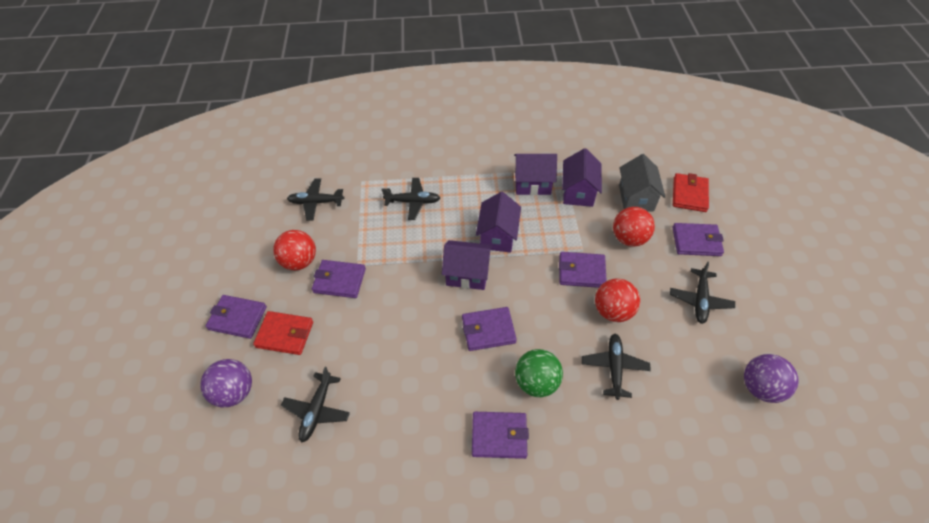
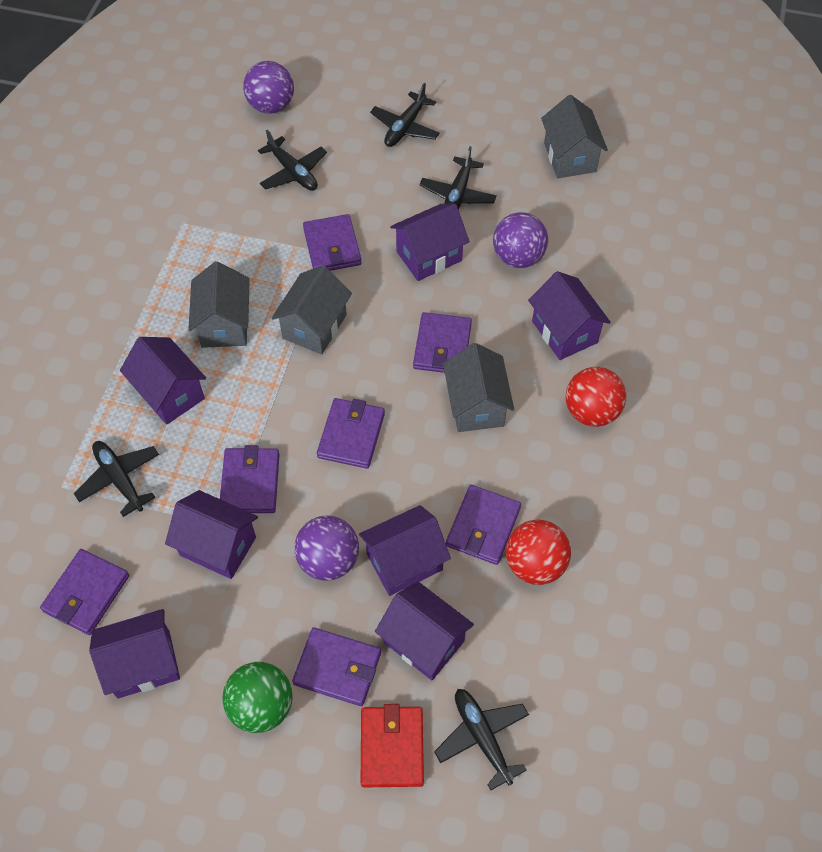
grey house: [619,154,665,211] = 1 -> [188,262,250,348] [272,266,352,354] [443,343,514,432] [541,95,608,178] = 4
purple ball: [200,359,252,407] [744,354,799,403] = 2 -> [243,61,294,114] [294,515,359,581] [493,212,548,268] = 3
purple house: [442,240,492,290] [476,192,521,253] [514,154,557,195] [562,148,602,207] = 4 -> [89,609,180,699] [120,337,206,425] [165,490,258,579] [359,505,451,596] [375,582,474,680] [390,204,470,281] [528,271,611,360] = 7
purple wallet: [205,295,267,339] [312,260,366,298] [462,307,517,351] [472,412,529,459] [559,252,607,288] [672,223,724,256] = 6 -> [40,549,129,635] [220,445,280,513] [292,627,381,706] [303,214,362,271] [317,398,385,469] [413,312,472,373] [446,485,521,565] = 7
red ball: [273,230,316,270] [595,279,640,322] [613,207,655,247] = 3 -> [506,520,571,585] [566,367,626,427] = 2
red wallet: [253,311,313,355] [673,173,709,212] = 2 -> [361,704,424,787] = 1

